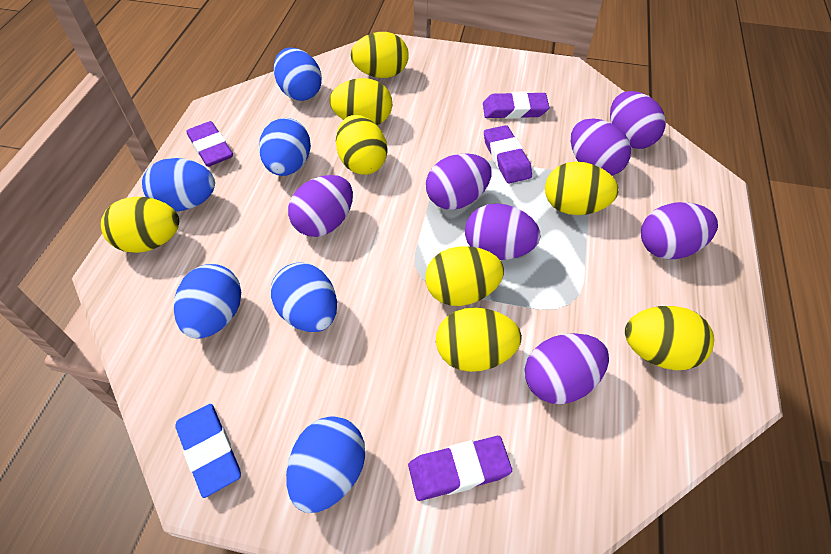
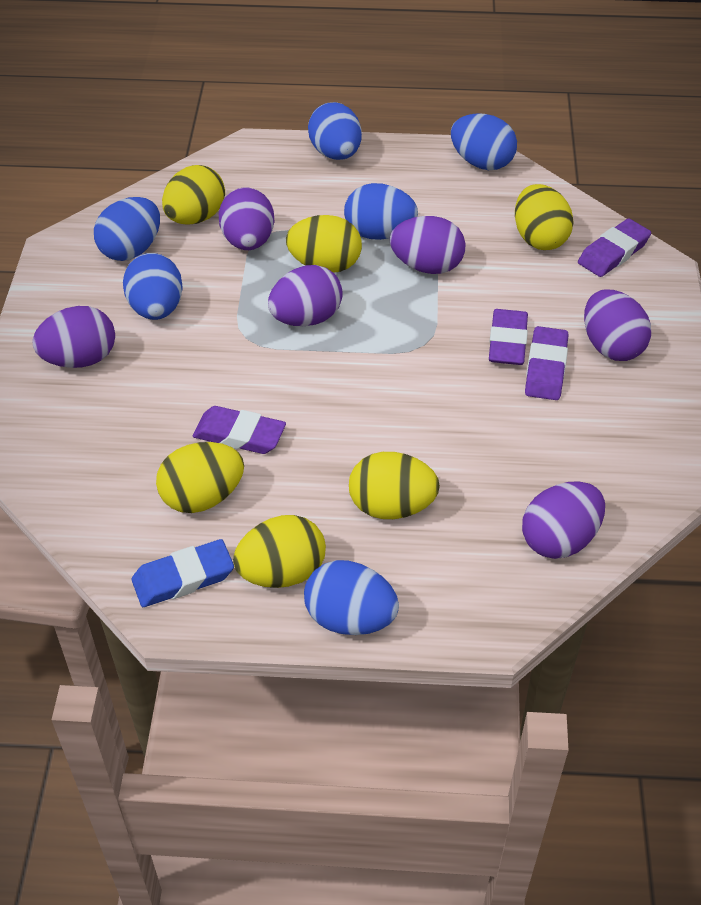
purple egg: [288,175,353,237] [426,154,492,210] [465,203,540,260] [525,333,609,404] [571,119,631,176] [610,91,666,149] [641,202,718,259] = 7 -> [32,306,115,368] [219,187,275,250] [268,265,343,326] [390,216,466,274] [522,481,605,559] [584,289,651,361] = 6
yellow egg: [101,197,179,253] [329,78,392,125] [336,115,387,175] [350,32,409,78] [425,246,504,306] [436,308,522,372] [545,162,618,215] [625,306,714,370] = 8 -> [156,442,244,513] [162,165,225,225] [233,515,326,588] [286,215,362,273] [349,452,440,519] [515,184,574,250] = 6

